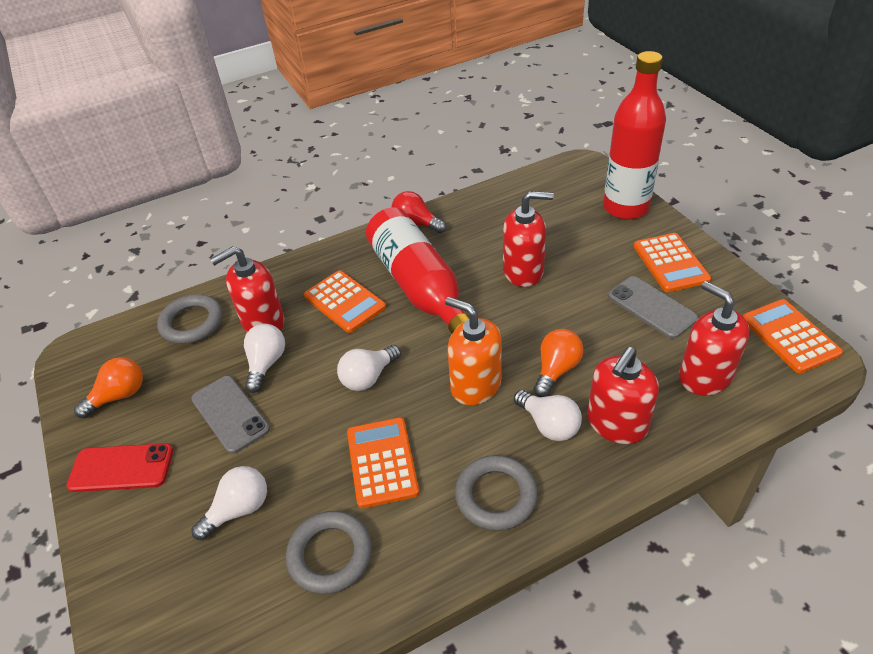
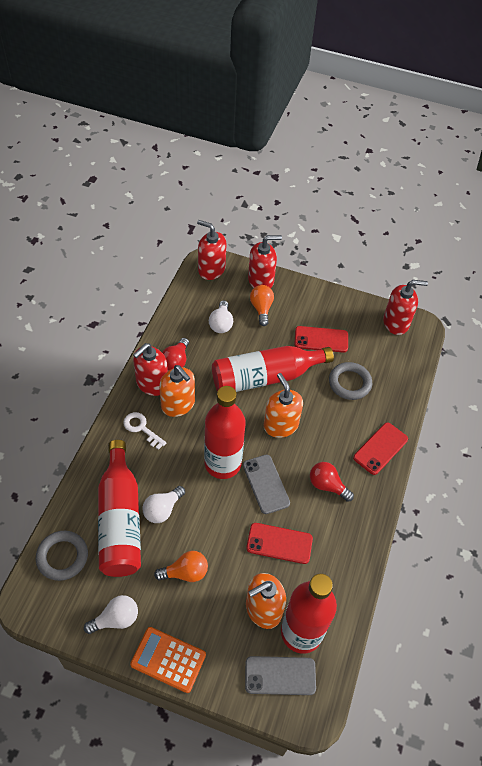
grey ring: [157,294,223,344] [286,511,372,594] [455,455,538,531] = 3 -> [36,531,88,581] [329,362,372,400] = 2
orange calculator: [304,270,386,333] [347,417,419,508] [634,233,711,292] [743,299,843,373] = 4 -> [130,627,206,693] = 1
orange soap dispenser: [445,297,502,406] = 1 -> [159,365,195,417] [246,573,286,629] [264,373,303,438] = 3
red bottle: [366,207,469,334] [603,51,666,220] = 2 -> [98,440,141,577] [204,386,246,479] [212,346,334,392] [281,574,337,654] = 4
red light bulb: [391,191,446,233] = 1 -> [162,338,189,371] [310,462,354,502] = 2
red phone: [67,443,173,492] = 1 -> [246,523,313,564] [294,326,348,353] [353,422,408,475] = 3
white key: none = 0 -> [123,412,166,450] = 1
white light bulb: [191,466,267,540] [244,324,285,393] [337,345,401,391] [514,390,582,441] = 4 -> [84,595,138,634] [142,486,185,523] [209,300,233,333] = 3

